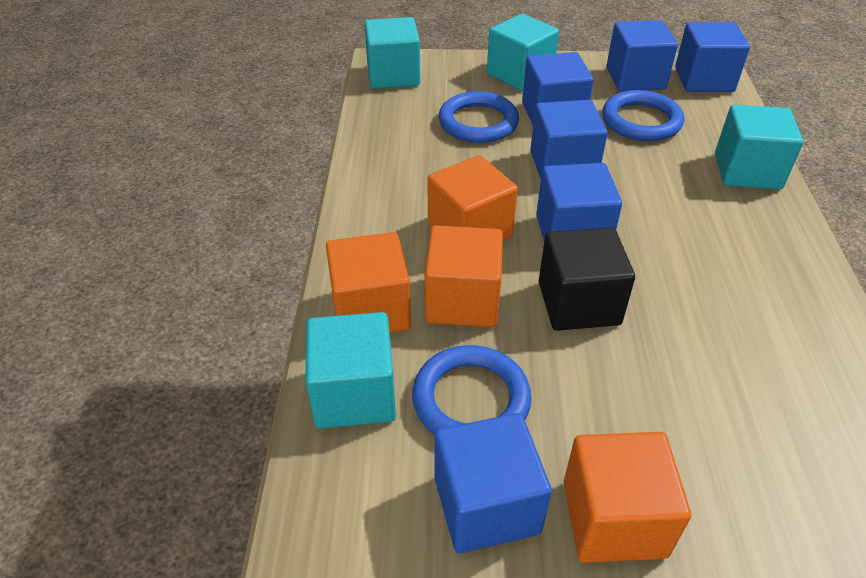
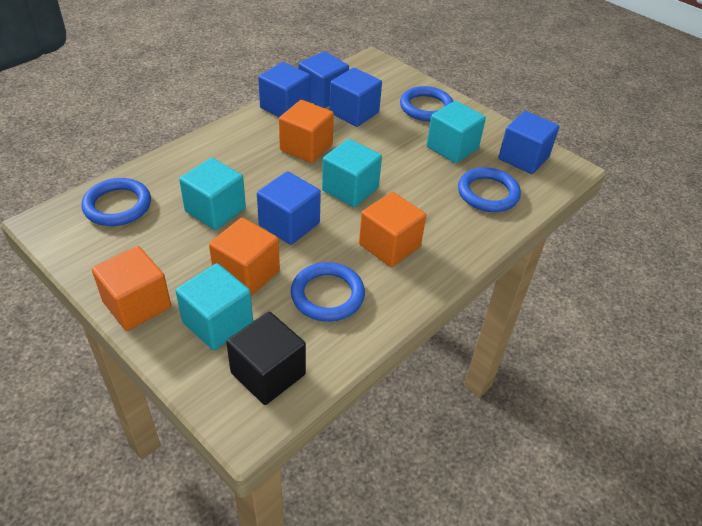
blue cube: [434,413,552,554] [522,52,594,124] [530,100,608,179] [536,163,622,241] [607,20,678,91] [675,22,750,92] = 6 -> [257,171,321,245] [258,62,311,117] [298,51,349,108] [329,68,382,127] [498,111,559,174] = 5
blue ring: [412,345,532,435] [439,91,519,143] [602,90,684,141] = 3 -> [82,178,151,226] [291,262,365,322] [400,86,454,121] [458,167,521,212] = 4

